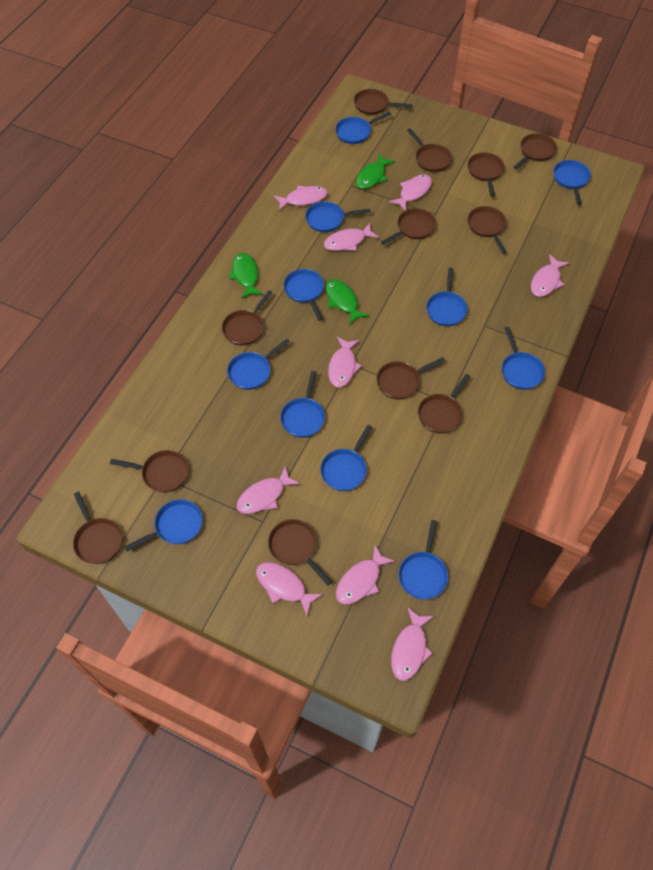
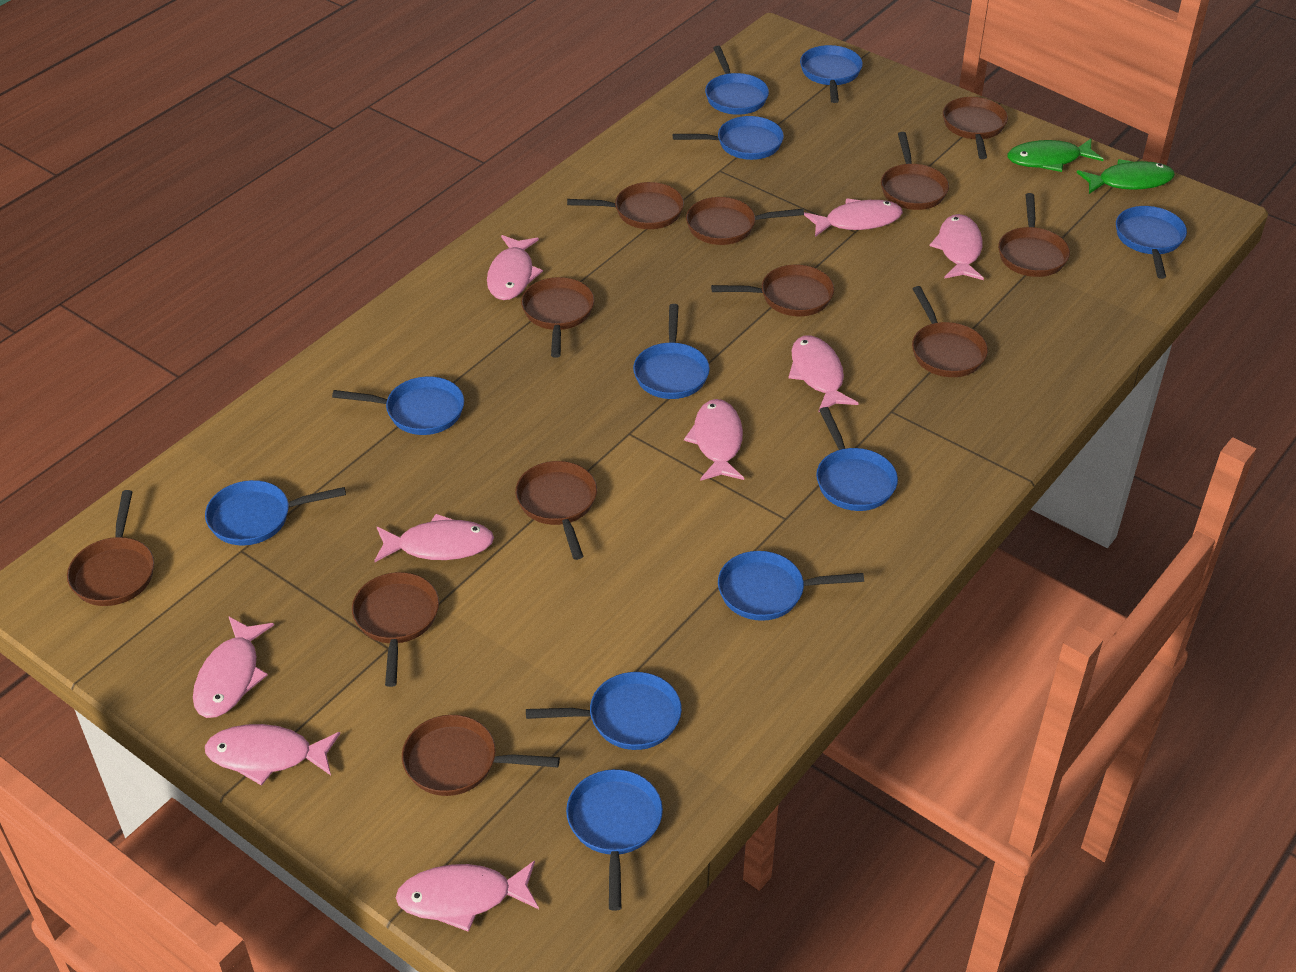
green fish: [229,253,263,299] [326,279,369,325] [356,153,395,189] = 3 -> [1007,139,1104,172] [1077,159,1175,194] = 2

